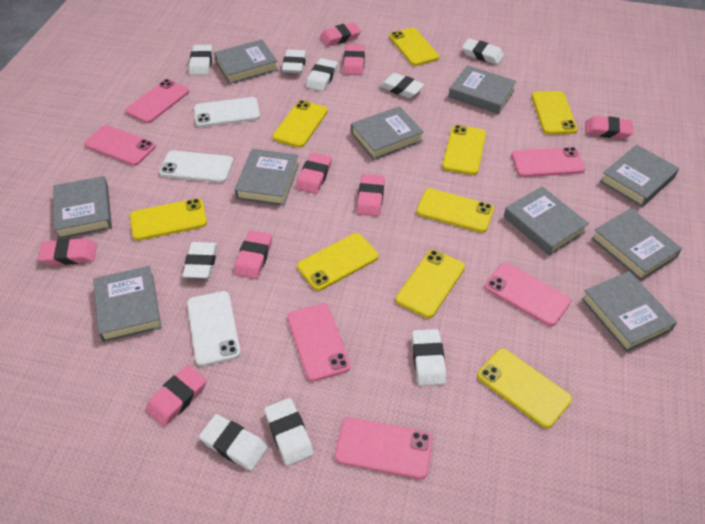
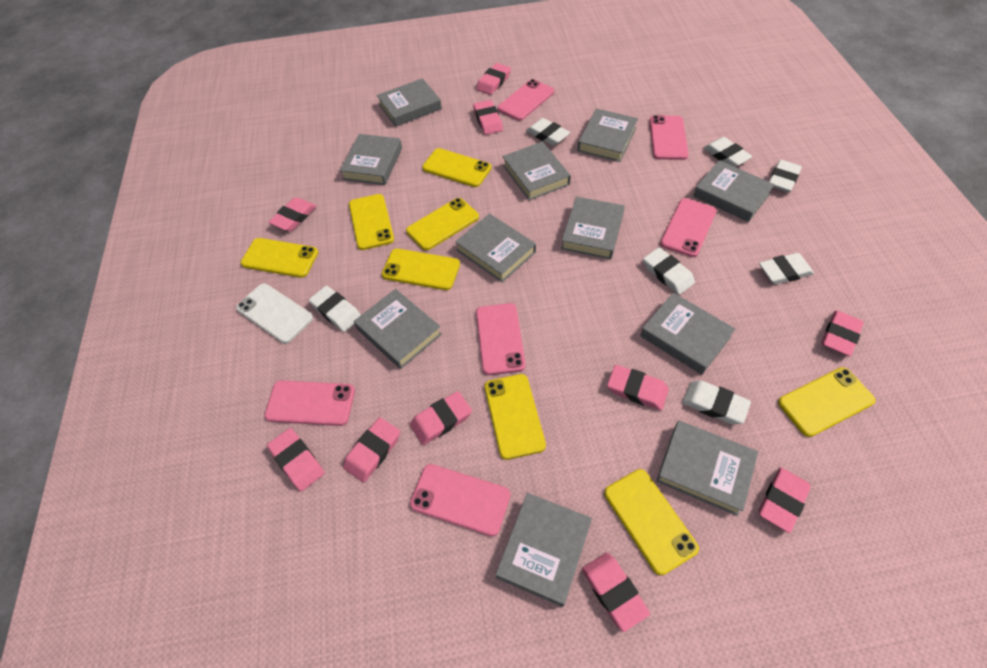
grey book: [53,176,112,239] [93,266,162,342] [214,39,278,84] [235,149,299,206] [351,106,424,160] [449,65,517,114] [504,186,589,256] [581,271,677,352] [591,208,682,281] [600,145,679,207] = 10 -> [340,134,402,185] [354,289,442,369] [377,78,442,127] [455,214,536,282] [496,493,592,607] [502,142,571,201] [561,197,625,259] [577,109,638,162] [640,293,735,375] [656,420,758,516] [693,160,775,222] = 11
pink eraser: [38,238,97,265] [145,365,207,427] [234,231,272,279] [296,152,332,194] [320,22,361,46] [343,45,365,75] [357,174,385,216] [585,116,633,139] = 8 -> [267,428,325,491] [269,197,317,231] [343,417,400,482] [410,391,472,445] [473,100,503,135] [476,63,511,95] [582,553,650,632] [607,365,669,410] [759,467,811,533] [822,311,864,356] = 10
white eraser: [183,242,218,278] [189,45,213,75] [199,414,268,471] [264,398,314,466] [282,49,307,73] [306,58,338,91] [380,73,425,98] [412,329,446,386] [462,38,504,65] = 9 -> [309,286,361,332] [526,118,570,146] [643,248,695,295] [682,380,751,424] [703,137,753,167] [759,253,814,285] [769,160,802,192] = 7
white phone: [159,150,233,183] [187,291,241,366] [194,97,260,127] = 3 -> [236,283,313,344] = 1
yellow phone: [130,198,207,241] [272,100,328,148] [297,233,379,291] [389,28,439,66] [396,250,465,318] [416,188,494,233] [442,125,486,175] [477,348,572,428] [531,91,578,134] = 9 -> [240,238,318,278] [349,194,394,250] [382,248,460,290] [406,198,479,251] [422,148,491,187] [484,374,546,460] [604,469,699,575] [778,367,876,437] = 8

